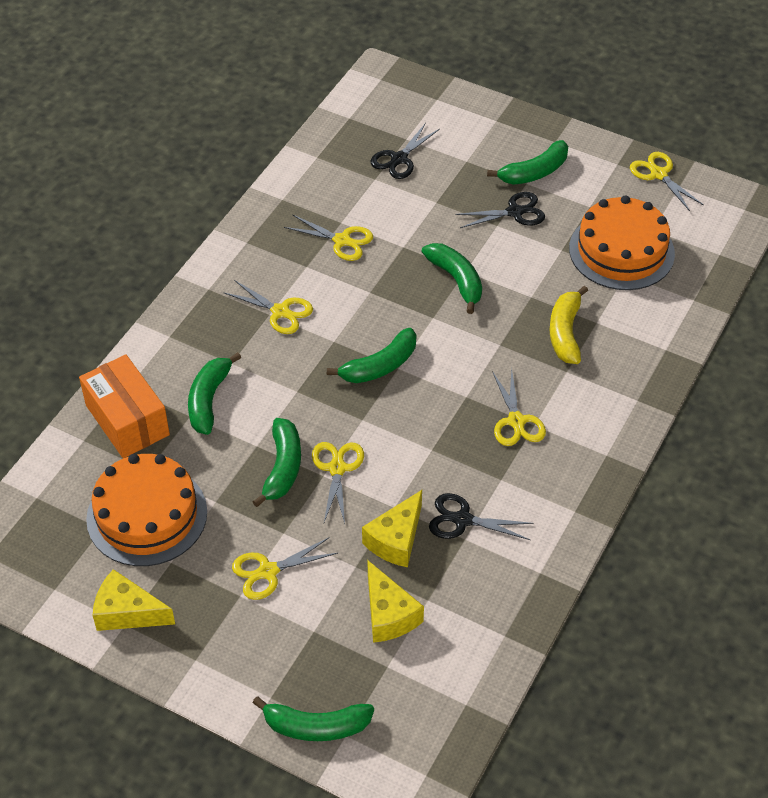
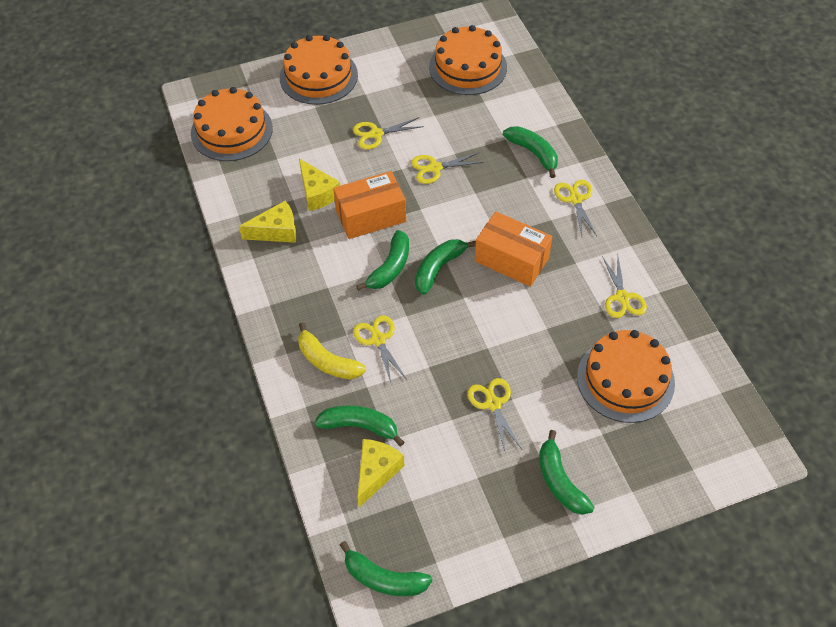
black scissors: [371,123,440,179] [429,493,534,540] [455,192,545,228] = 3 -> none = 0
orange box: [79,354,170,458] = 1 -> [333,171,406,239] [475,212,552,287] = 2
orange cake: [86,454,207,566] [569,195,675,290] = 2 -> [191,87,273,161] [280,35,358,105] [429,25,507,95] [577,330,675,423] = 4

